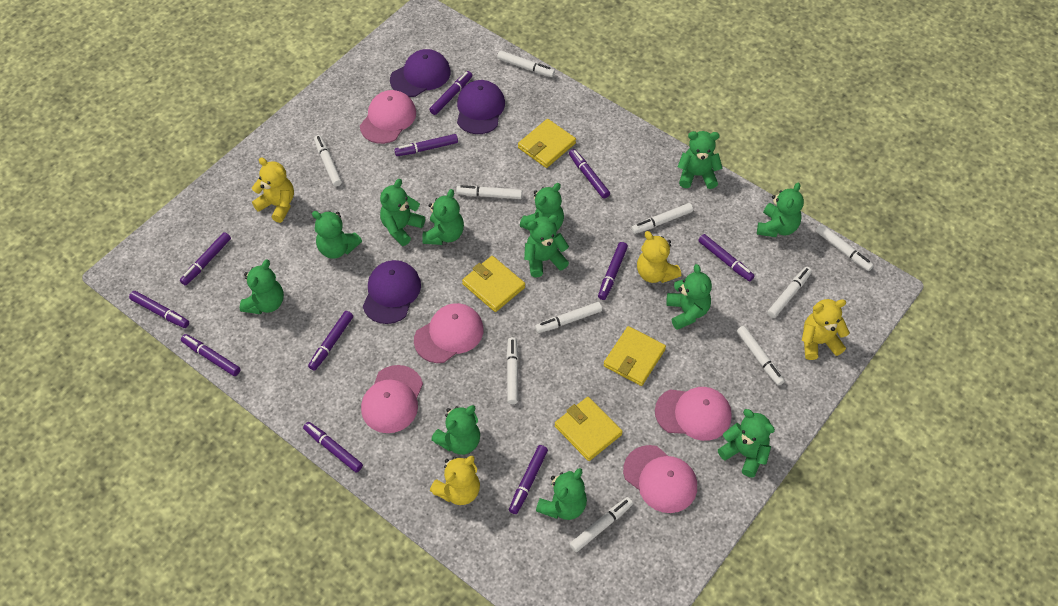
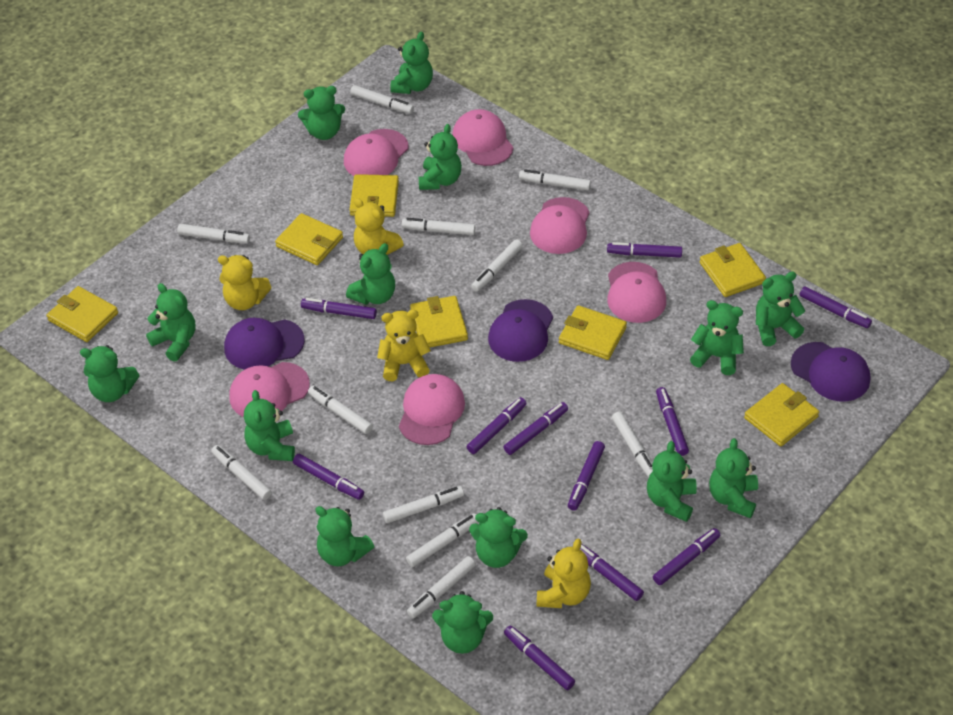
green teddy bear: [240,259,284,314] [312,211,362,259] [380,179,425,246] [422,189,464,245] [431,405,480,455] [520,183,564,230] [524,215,569,277] [536,468,587,520] [666,264,712,330] [678,131,723,189] [718,409,775,478] [757,183,804,237] = 12 -> [80,345,139,402] [146,283,195,362] [244,390,295,461] [298,86,345,140] [315,506,375,566] [346,243,395,305] [390,32,433,94] [419,124,462,190] [432,591,493,654] [469,507,528,568] [647,441,697,522] [690,300,744,375] [709,438,758,518] [756,271,805,346] = 14
pink cap: [360,90,416,144] [361,365,423,433] [414,303,484,363] [623,445,697,513] [655,387,732,441] = 5 -> [229,362,310,417] [344,129,408,176] [399,374,465,445] [452,109,514,166] [530,197,590,254] [607,262,666,323] = 6
white marker: [314,135,342,187] [456,185,522,199] [497,51,555,77] [506,337,518,404] [535,302,602,333] [570,497,633,552] [631,203,693,234] [737,326,785,386] [767,267,812,318] [816,224,874,271] = 10 -> [177,224,250,243] [211,445,272,500] [308,385,373,434] [350,85,414,114] [383,486,464,523] [402,218,475,235] [406,513,479,567] [407,556,476,618] [471,239,523,292] [519,169,591,190] [612,412,653,477] = 11
yellow wallet: [462,256,525,312] [518,119,576,168] [555,397,623,461] [604,326,666,386] = 4 -> [47,286,118,342] [275,213,343,265] [350,174,399,217] [410,296,468,348] [559,305,627,360] [700,243,766,297] [744,383,819,447] = 7

